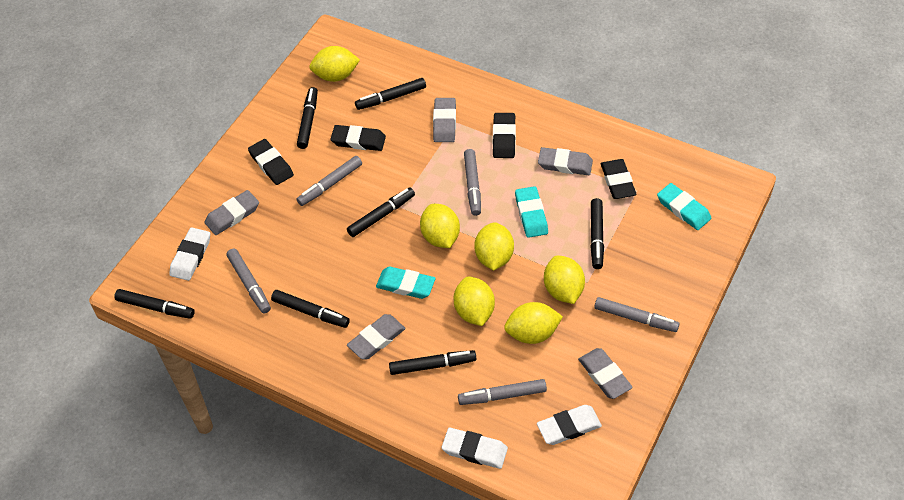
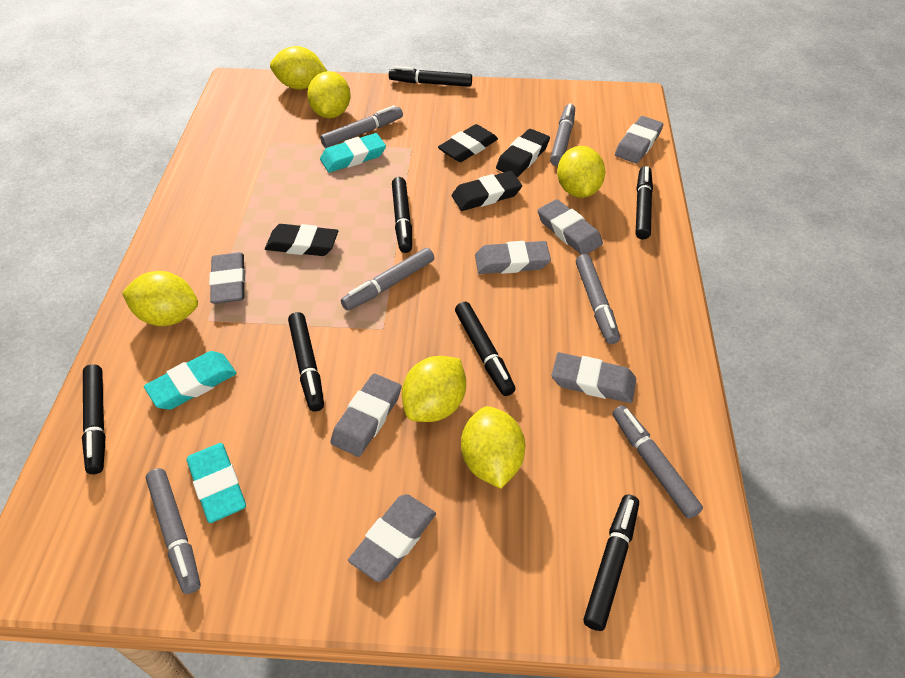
grey eraser: [204,190,259,235] [347,314,405,359] [433,98,456,142] [538,147,593,175] [578,348,633,399] = 5 -> [209,252,245,304] [330,374,401,457] [348,494,436,582] [475,241,551,274] [538,199,603,255] [551,352,636,403] [615,116,663,164] = 7
grey marker: [227,248,271,313] [297,156,362,206] [458,379,547,405] [464,149,481,216] [594,297,679,332] = 5 -> [146,468,201,594] [320,105,403,148] [341,248,434,311] [550,103,575,166] [576,254,620,344] [613,405,703,519] = 6
white eraser: [169,227,210,281] [442,428,508,469] [537,405,602,445] = 3 -> none = 0

